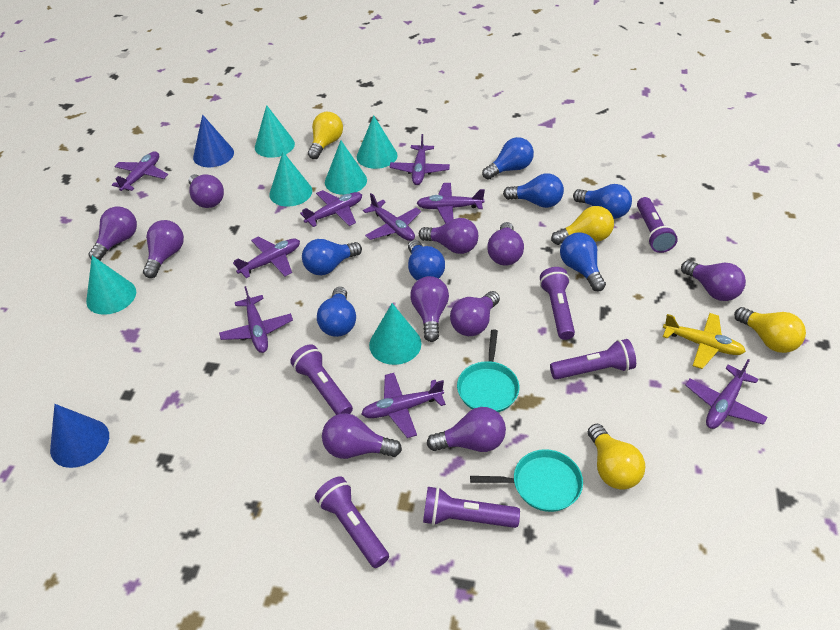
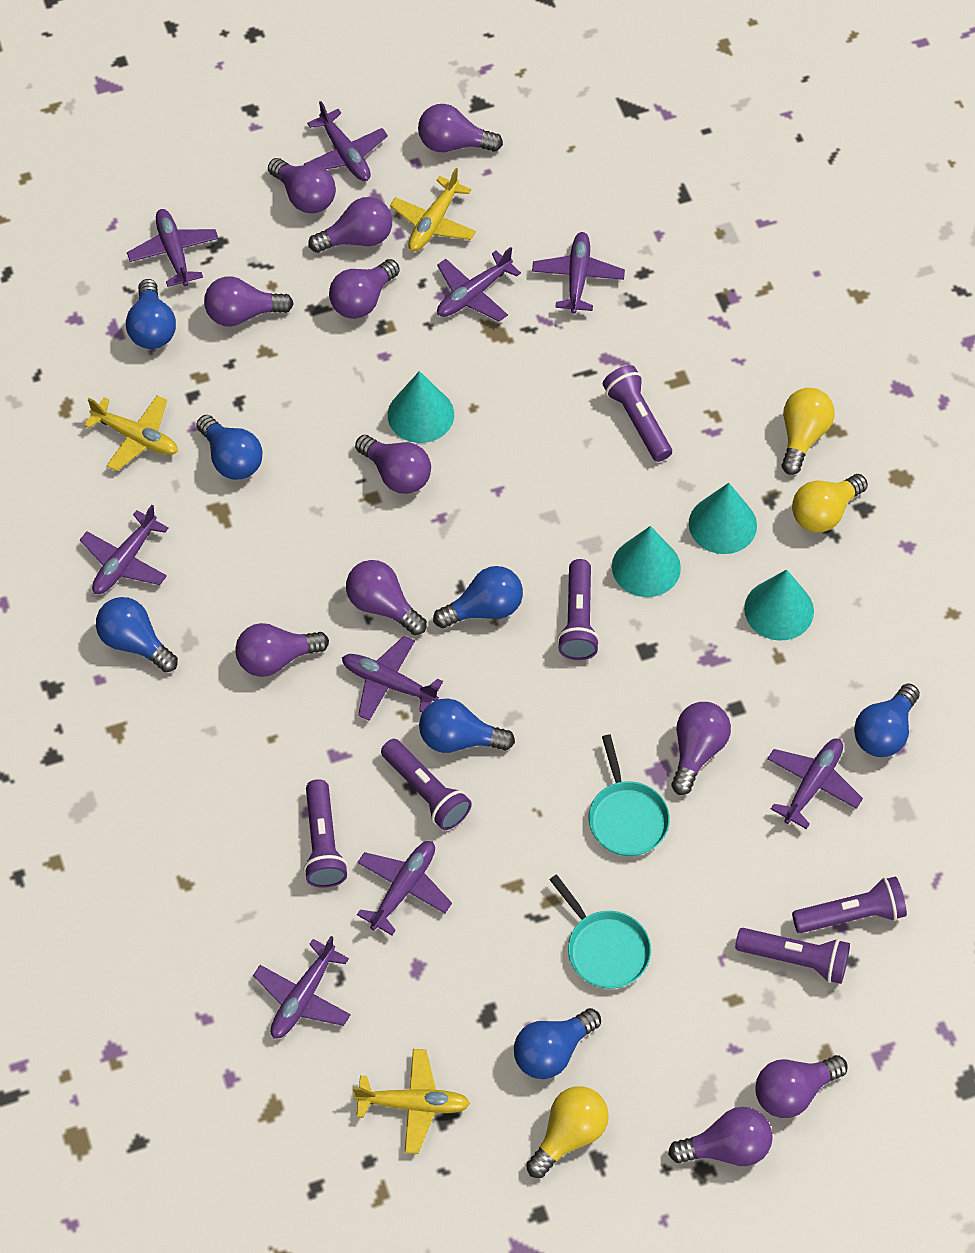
blue cone: [50,404,109,468] [193,115,234,167] = 2 -> none = 0
purple light bulb: [89,207,137,261] [143,220,184,278] [188,174,224,208] [322,413,402,459] [410,276,449,342] [419,218,478,254] [427,407,506,452] [450,291,500,336] [487,222,524,266] [681,260,746,301] = 10 -> [204,276,294,327] [235,623,329,677] [268,158,336,214] [308,197,392,253] [329,259,400,319] [346,560,427,635] [355,435,431,494] [418,104,503,152] [668,1107,773,1166] [671,702,731,795] [755,1055,847,1118] = 11
turquoise cone: [86,256,136,315] [255,105,295,158] [269,152,312,207] [325,140,367,195] [357,115,398,169] [369,303,421,365] = 6 -> [388,371,454,443] [612,526,681,597] [689,483,757,554] [744,569,814,641] = 4
yellow light bulb: [308,112,343,159] [551,206,614,245] [588,424,645,490] [734,307,806,353] = 4 -> [526,1086,609,1178] [782,388,835,475] [792,474,868,533] = 3
yellow plane: [663,313,746,369] = 1 -> [84,395,178,471] [353,1049,470,1154] [390,168,476,251] = 3

